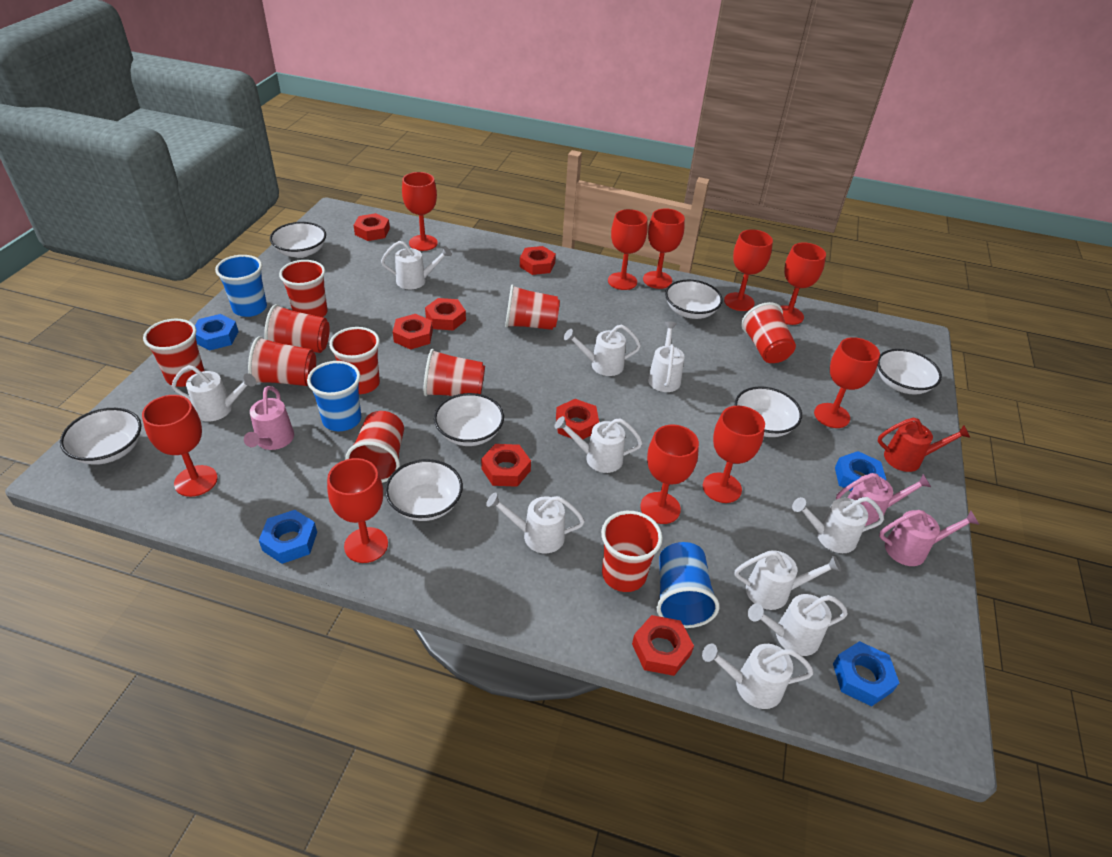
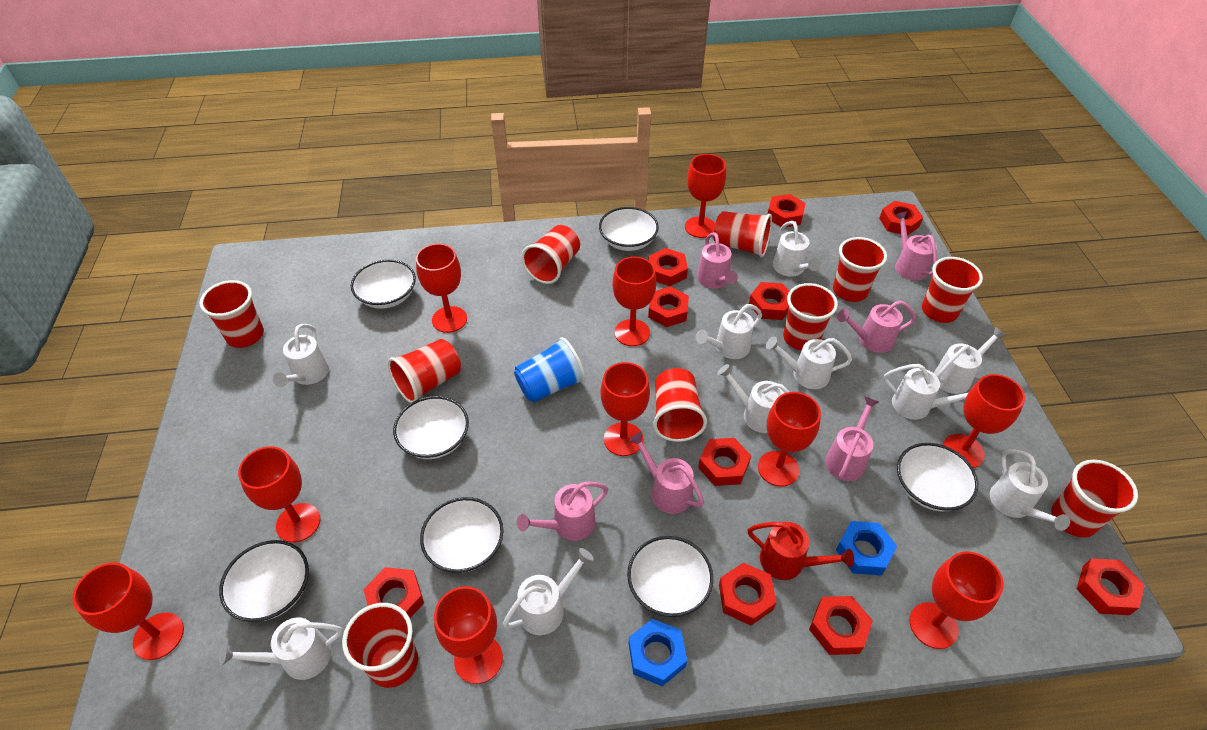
blue cup: [215,255,267,317] [307,361,361,431] [657,542,720,628] = 3 -> [514,337,586,402] = 1
blue nut: [195,314,239,351] [259,510,317,564] [833,641,899,707] [835,451,886,491] = 4 -> [629,619,687,686] [836,521,897,576] = 2
pink watering can: [244,386,294,450] [836,473,931,528] [879,510,980,566] = 3 -> [517,481,608,541] [629,432,704,514] [697,232,738,289] [825,396,879,481] [837,300,916,353] [895,211,937,281] = 6
red nut: [354,213,390,241] [393,314,433,350] [425,298,466,330] [481,444,531,487] [520,246,556,275] [556,399,599,439] [632,615,694,676] = 7 -> [364,567,424,618] [648,248,688,286] [648,286,689,327] [698,438,751,486] [719,563,777,626] [749,282,789,320] [767,194,806,227] [809,596,873,655] [879,201,923,236] [1076,558,1145,615] = 10

